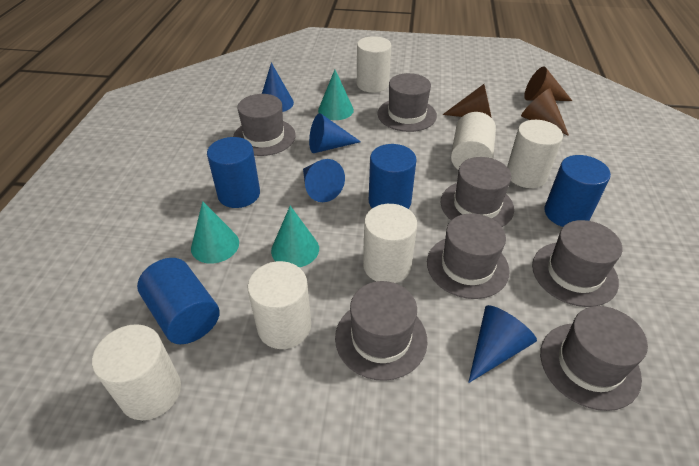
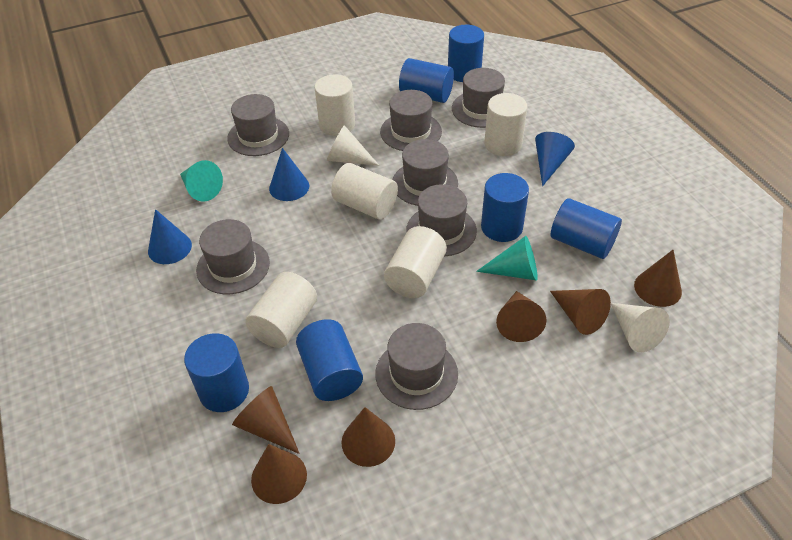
blue cone: [262,62,294,112] [303,159,345,202] [309,113,361,153] [468,305,537,383] = 4 -> [148,209,192,264] [269,148,309,201] [535,132,575,186] = 3
blue cylinder: [137,258,220,344] [207,137,260,208] [369,144,416,209] [544,155,611,227] = 4 -> [184,333,249,412] [296,319,363,401] [399,58,454,103] [448,25,484,82] [481,173,529,242] [551,198,622,259] = 6
brown cone: [442,84,492,118] [521,88,569,136] [524,66,572,101] = 3 -> [232,386,300,454] [251,444,307,504] [342,407,395,467] [496,291,546,342] [550,289,611,335] [634,250,682,307] = 6
turquoise cone: [191,201,239,263] [271,206,319,267] [318,70,354,120] = 3 -> [180,160,223,202] [476,236,538,280] = 2
white cone: none = 0 -> [327,125,380,166] [611,303,670,352] = 2
white cylinder: [92,324,181,420] [248,261,311,349] [357,36,391,93] [363,204,417,283] [451,112,496,170] [507,120,563,188] = 6 -> [245,272,317,348] [314,75,355,136] [331,163,398,220] [384,226,447,298] [484,93,527,156] = 5

